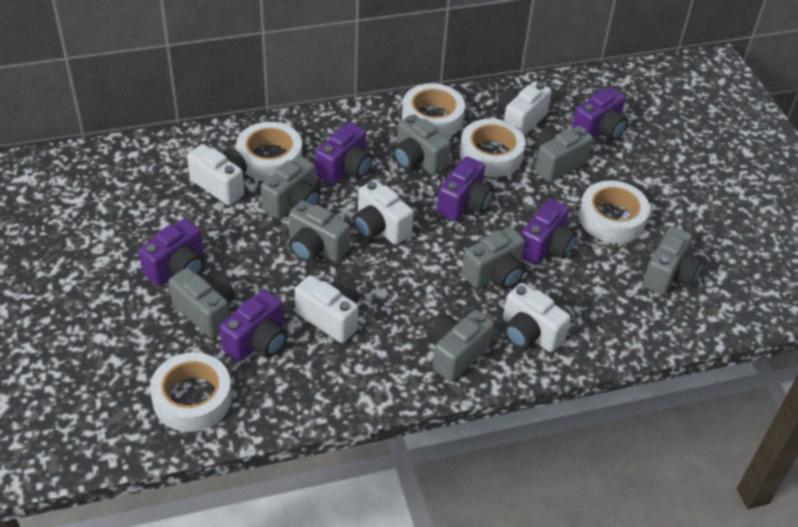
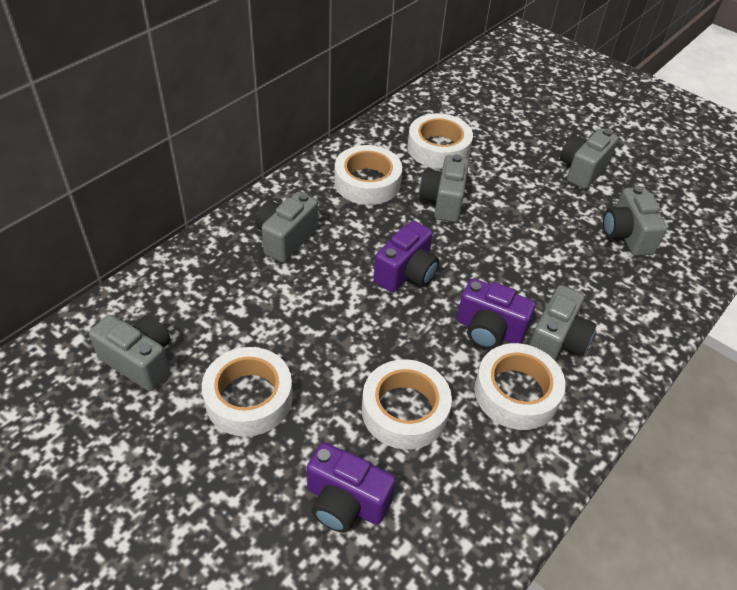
grey camera: [169,268,235,338] [261,155,320,219] [289,201,350,262] [393,114,451,175] [428,310,495,382] [462,227,525,289] [535,126,593,182] [643,226,702,295] = 8 -> [89,315,171,391] [256,192,318,263] [419,154,469,222] [529,285,597,361] [560,129,618,189] [603,186,667,256] = 6
purple camera: [139,218,204,285] [220,290,287,362] [316,122,373,184] [437,156,494,221] [521,199,577,265] [572,87,628,140] = 6 -> [307,442,396,533] [374,221,440,293] [457,278,536,349] = 3
white camera: [187,144,247,205] [295,275,359,343] [353,180,414,245] [497,81,552,135] [503,283,571,352] = 5 -> none = 0

